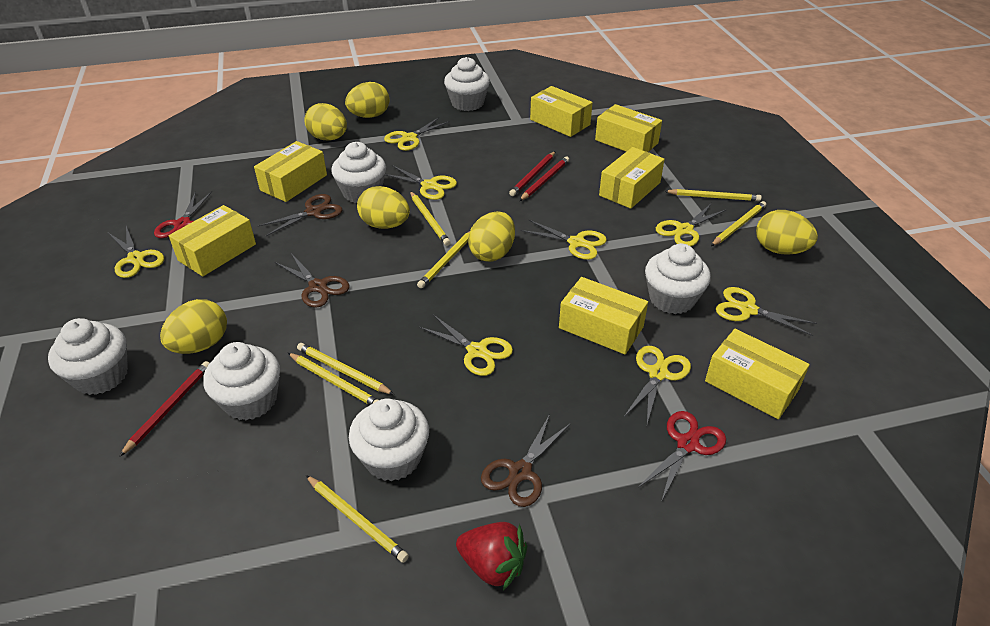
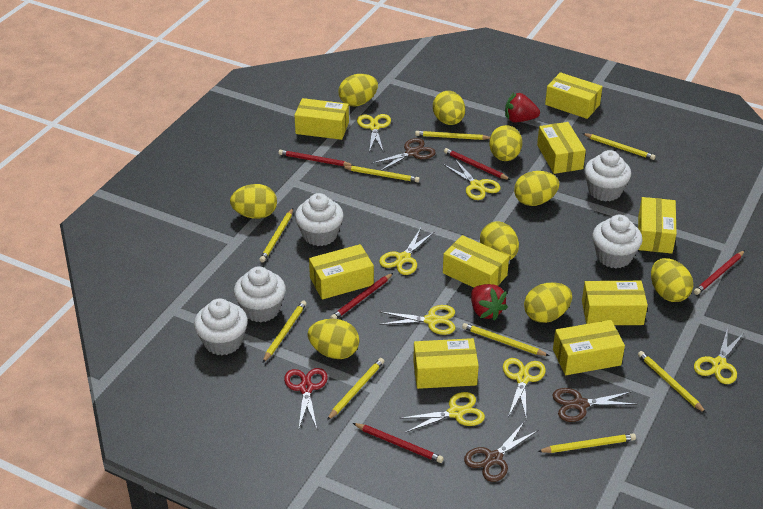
red pencil: [119,361,210,457] [509,151,556,196] [519,156,569,201] = 3 -> [278,150,354,166] [330,273,393,319] [353,423,444,463] [444,148,511,180] [694,250,745,295] = 5
red scissors: [154,191,212,238] [638,411,726,502] = 2 -> [284,368,328,428] = 1
red strawberry: [456,522,527,590] = 1 -> [471,284,508,321] [505,93,540,122] = 2
white cupcake: [48,318,128,395] [203,342,280,420] [331,142,386,203] [349,399,429,481] [444,57,490,111] [645,244,711,314] = 6 -> [194,298,248,355] [234,266,286,322] [295,193,344,246] [584,150,631,201] [593,215,643,268] = 5
yellow box: [169,205,256,276] [254,141,327,202] [530,86,593,137] [559,277,648,354] [595,104,662,152] [599,147,665,209] [705,329,809,419] = 7 -> [294,98,349,140] [309,244,374,299] [413,338,479,389] [443,235,509,288] [537,122,586,174] [545,72,603,119] [553,320,625,375] [582,281,648,325] [638,197,676,254] = 9
yellow egg: [160,299,227,354] [304,103,347,140] [345,82,389,118] [357,186,410,229] [468,211,515,262] [756,210,818,255] = 6 -> [230,184,277,219] [307,319,359,359] [339,74,378,107] [433,91,465,125] [480,221,519,260] [489,125,522,161] [514,171,559,206] [524,282,572,323] [651,258,693,302] = 9
yellow pencil: [288,353,378,405] [297,343,394,395] [306,475,409,563] [410,191,451,246] [417,231,470,288] [665,189,762,201] [711,201,766,246] = 7 -> [259,208,293,262] [263,300,307,362] [327,358,384,420] [342,166,420,182] [415,131,490,140] [462,323,549,356] [537,433,636,453] [582,133,656,160] [638,351,706,413] = 9
yellow scissors: [108,226,164,278] [384,117,450,151] [385,165,457,200] [419,315,513,376] [520,219,607,260] [624,346,691,424] [656,203,726,246] [716,287,817,336] = 8 -> [357,114,391,153] [379,228,434,275] [379,305,455,335] [400,392,485,433] [443,159,501,200] [503,358,546,417] [694,328,744,384] = 7

